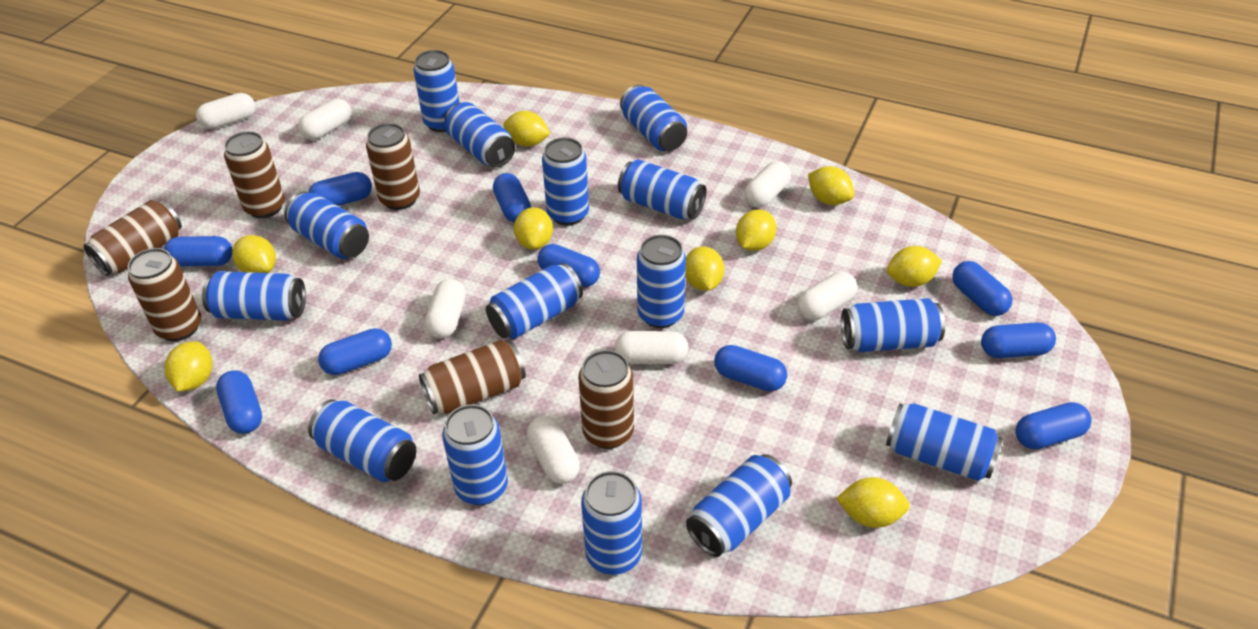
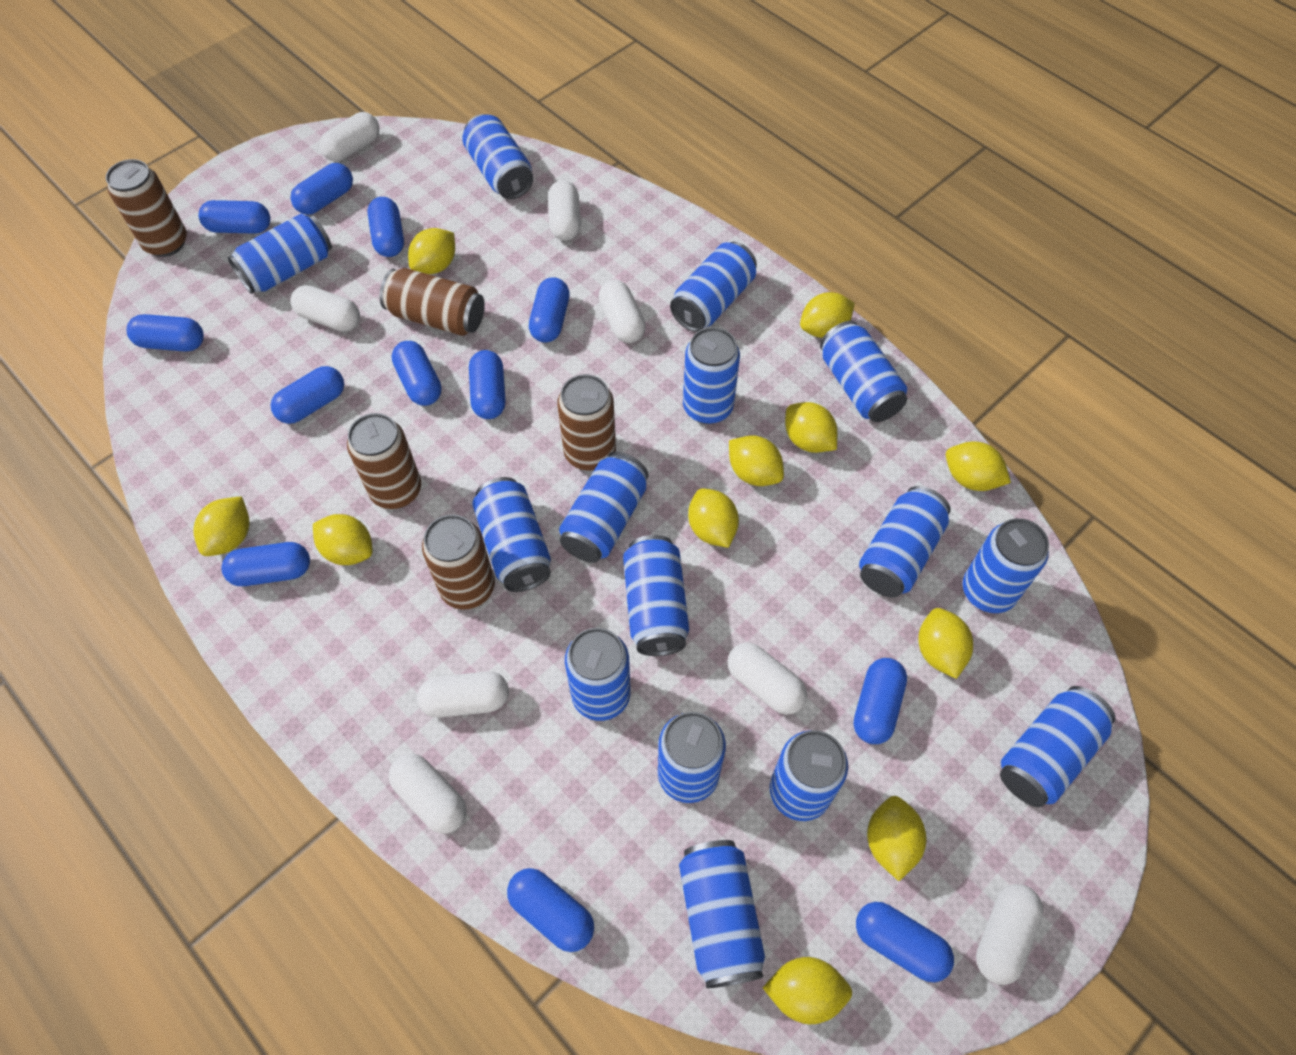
blue capsule: [164,236,233,267] [216,370,262,434] [308,172,372,206] [318,328,392,375] [493,173,531,223] [537,244,600,287] [714,345,787,391] [952,261,1012,316] [981,322,1056,358] [1015,402,1092,449] = 10 -> [126,314,204,352] [198,200,270,234] [221,542,310,586] [271,366,344,424] [291,163,353,215] [367,197,404,257] [392,341,442,406] [469,350,506,419] [507,868,594,952] [529,277,570,342] [854,658,907,744] [856,902,954,982] = 12
brown can: [84,200,182,276] [128,248,201,341] [224,131,285,218] [366,123,420,210] [419,340,526,414] [578,350,634,449] = 6 -> [106,159,187,257] [347,413,421,509] [380,268,485,336] [422,514,495,610] [557,374,616,471] = 5
white capsule: [196,93,255,129] [298,99,351,140] [425,279,466,338] [527,416,580,484] [615,331,689,364] [744,161,791,208] [798,272,857,320] = 7 -> [290,285,360,331] [319,112,379,161] [388,753,466,834] [417,671,509,718] [548,180,581,241] [598,280,646,343] [727,643,807,715] [976,884,1043,985] = 8
yellow lemon: [164,341,212,391] [232,235,276,273] [503,111,550,147] [514,207,553,250] [685,246,724,291] [736,209,776,251] [808,166,854,205] [836,477,910,528] [887,246,942,287] = 9 -> [193,496,250,556] [313,514,373,565] [408,228,455,274] [688,488,739,548] [729,435,784,486] [763,957,852,1024] [785,402,837,453] [800,292,855,338] [867,796,926,881] [918,608,973,679] [946,442,1011,491] = 11

